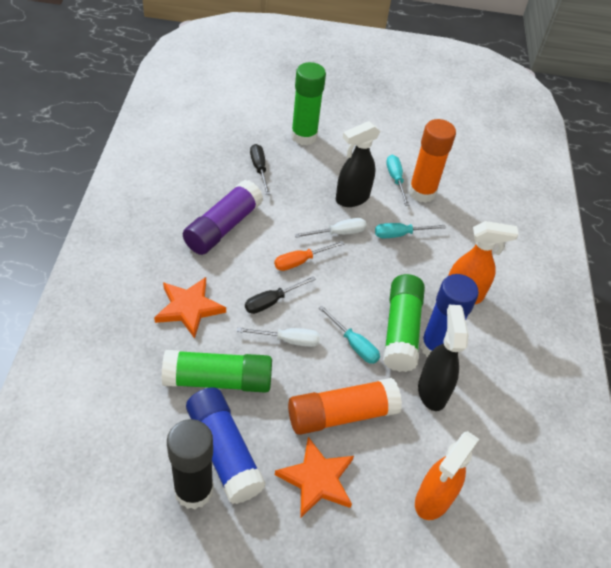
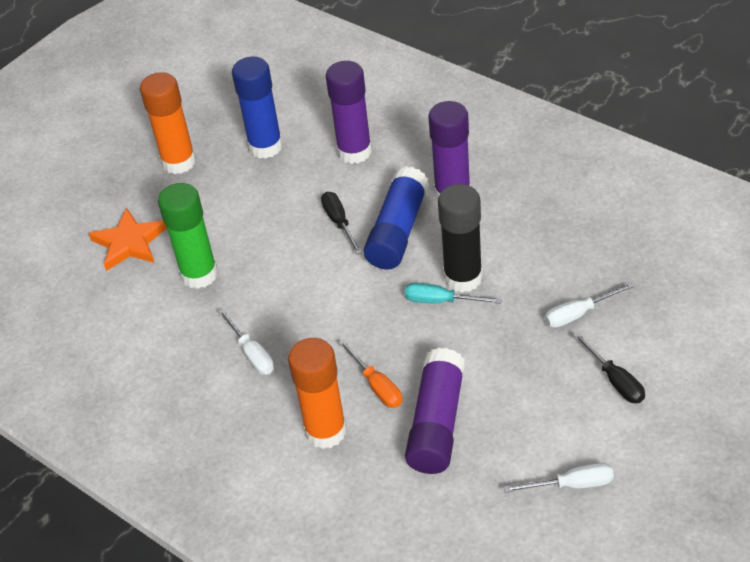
black spray bottle: [336,121,380,207] [418,305,468,411] = 2 -> none = 0
green glue stick: [162,350,272,393] [291,62,326,145] [383,274,425,372] = 3 -> [158,183,218,289] = 1
orange spray bottle: [415,431,480,520] [448,221,519,304] = 2 -> none = 0
orange star: [154,277,226,339] [275,437,354,517] = 2 -> [89,208,167,271] = 1
purple glue stick: [183,180,263,255] = 1 -> [326,61,372,164] [405,348,465,474] [428,101,471,200] = 3
turquoise screwdriver: [319,306,380,364] [375,223,446,238] [386,155,410,206] = 3 -> [405,283,502,304] = 1
white screwdriver: [236,327,320,347] [295,218,367,238] = 2 -> [218,309,274,375] [504,463,614,493] [545,283,634,328] = 3

